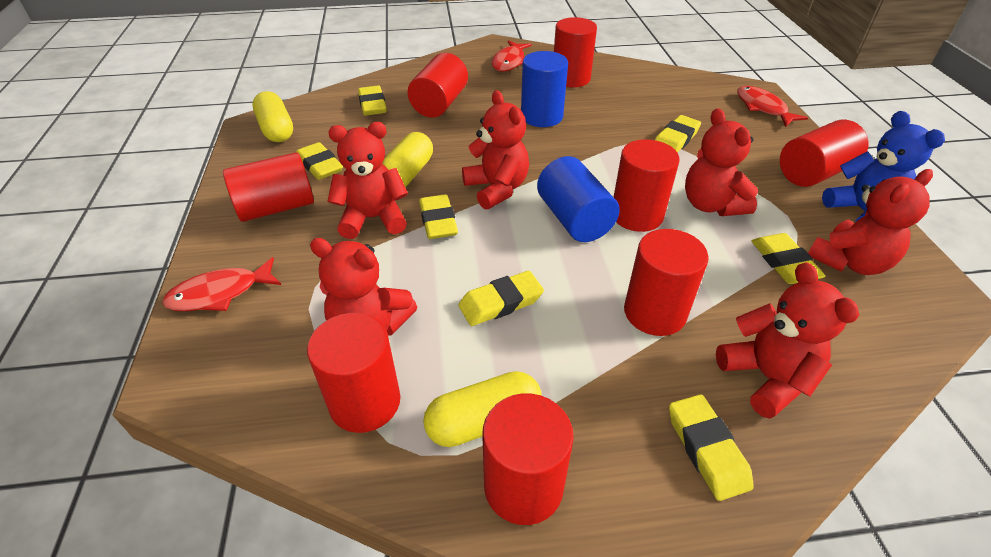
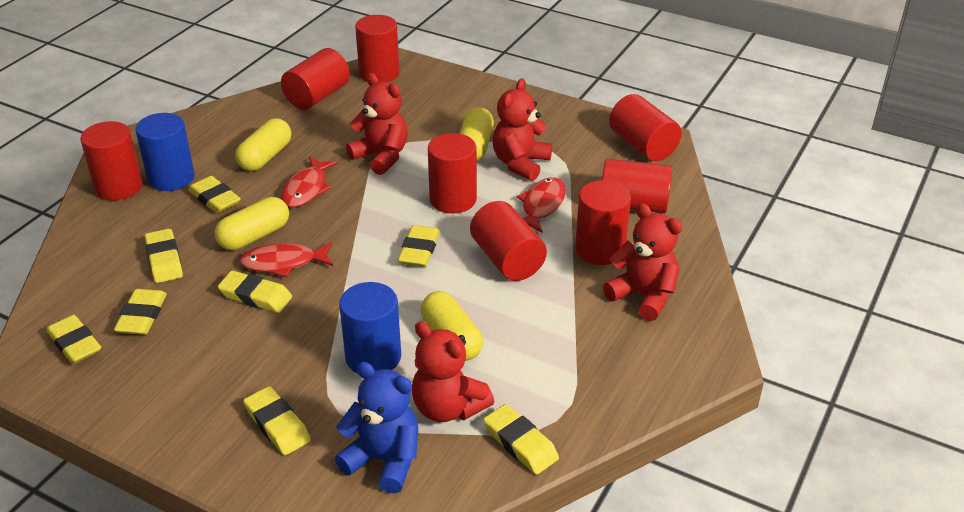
red teddy bear: [310,238,417,336] [327,122,408,239] [462,90,529,210] [685,108,758,216] [716,262,859,419] [808,169,933,275] = 6 -> [346,73,408,175] [412,321,494,422] [493,78,552,181] [603,203,682,321] = 4
yellow capsule: [253,91,293,142] [382,132,433,187] [423,371,541,447] = 3 -> [214,197,289,250] [235,118,291,171] [421,291,483,361] [459,107,494,160] = 4
yellow eraser: [296,142,343,180] [358,85,387,116] [419,194,458,239] [459,271,544,326] [655,115,701,152] [669,395,754,501] [751,233,826,284] = 7 -> [46,315,101,364] [114,289,167,335] [145,229,183,283] [188,176,241,213] [218,271,292,313] [243,386,311,455] [398,225,440,267] [483,404,559,475] = 8

